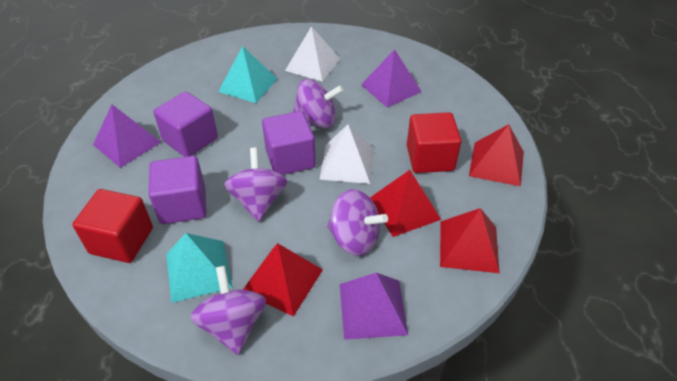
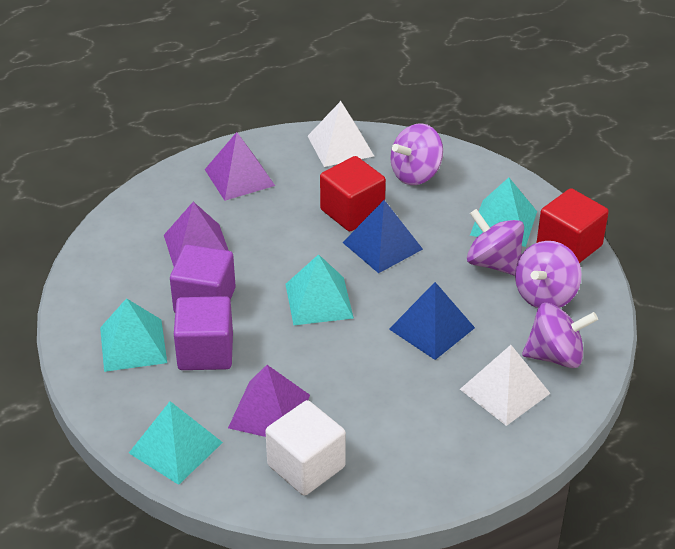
blue pyramid: none = 0 -> [343,200,423,273] [389,282,475,360] = 2
purple cube: [148,156,207,224] [153,91,218,157] [262,111,316,175] = 3 -> [170,245,235,312] [174,296,233,370] = 2
red pyramid: [243,243,323,317] [370,170,441,237] [440,208,500,273] [469,124,524,186] = 4 -> none = 0
turquoise pyramid: [166,233,233,303] [218,46,278,103] = 2 -> [100,298,167,372] [129,401,223,485] [285,254,354,325] [470,177,537,247] = 4
white cube: none = 0 -> [265,400,346,496] = 1

